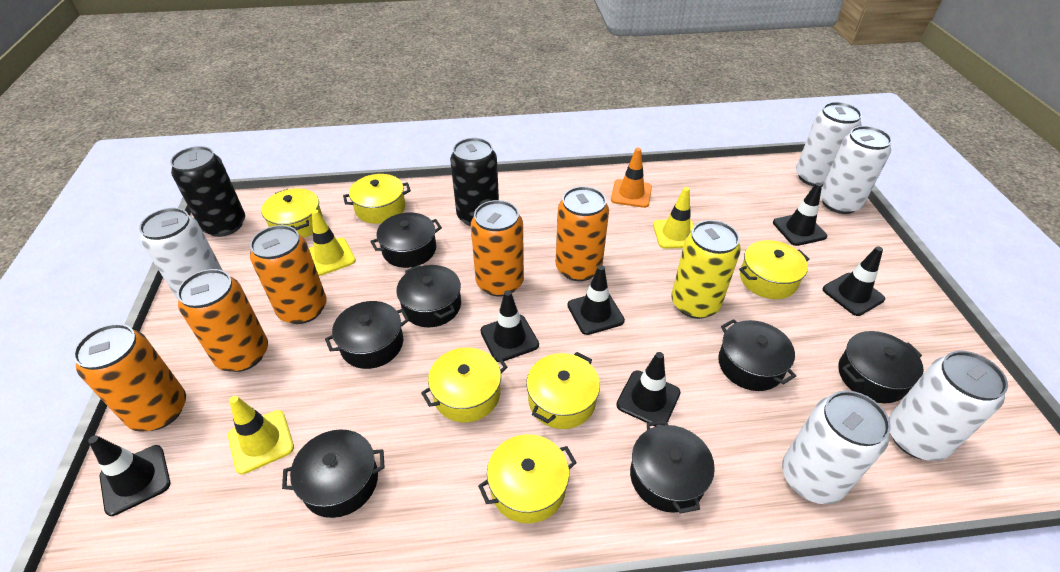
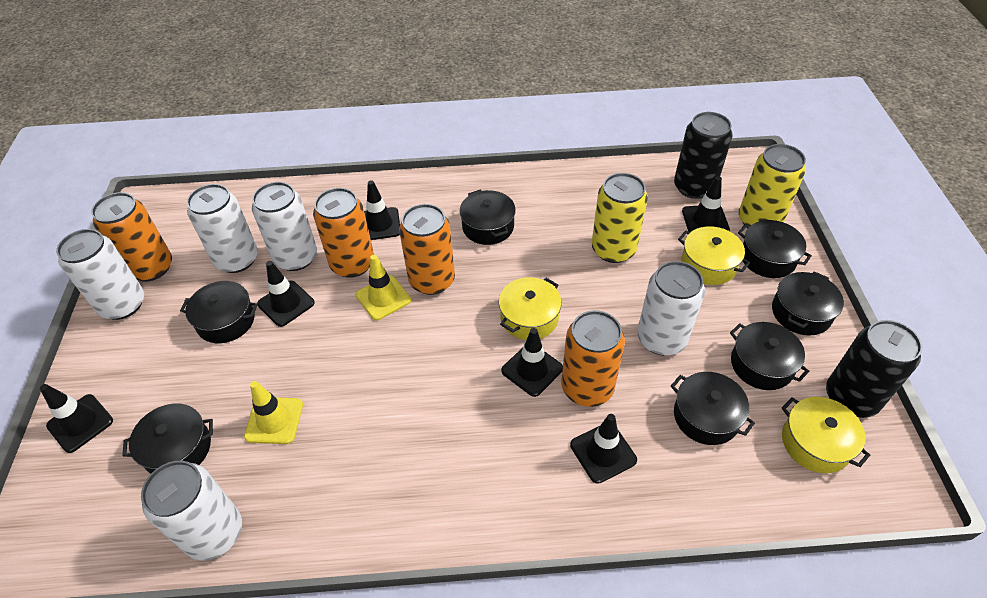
orange can: [73,324,186,432] [177,269,268,372] [250,225,327,324] [471,200,524,297] [556,186,609,281] = 5 -> [91,192,172,281] [313,188,374,278] [399,204,455,295] [562,310,625,407] = 4
orange traffic cone: [611,148,652,208] = 1 -> none = 0
yellow can: [672,220,741,319] = 1 -> [592,173,648,263] [739,144,806,226] = 2
yellow pot: [261,188,323,238] [343,174,411,224] [421,347,507,423] [478,434,577,523] [526,352,600,429] [739,240,809,299] = 6 -> [499,277,562,340] [678,226,750,285] [782,397,870,473] = 3
yellow traffic cone: [228,396,294,474] [309,209,356,276] [653,187,694,249] = 3 -> [244,381,303,444] [356,255,411,320] = 2

